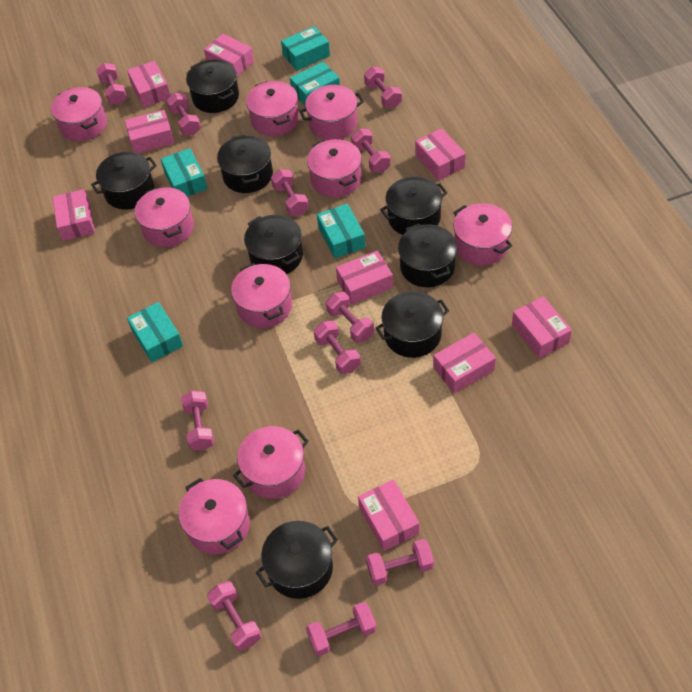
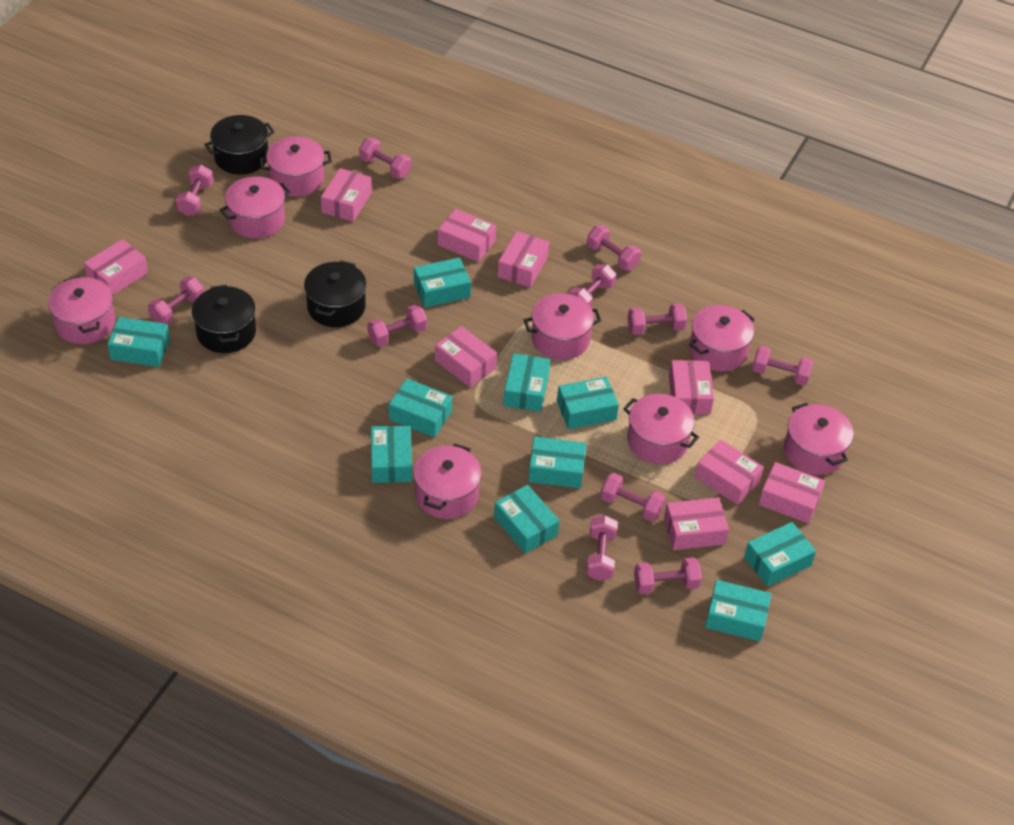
black pot: [91,152,157,210] [186,59,239,113] [217,135,273,193] [244,215,303,274] [256,521,338,599] [375,291,449,358] [380,177,448,235] [398,223,457,287] = 8 -> [192,285,256,353] [204,115,275,175] [304,260,367,327] = 3
pink pot: [51,87,107,141] [135,187,194,247] [179,478,250,554] [231,263,292,328] [233,426,309,499] [246,81,299,136] [299,85,364,140] [307,139,362,198] [453,203,512,266] = 9 -> [48,276,115,344] [220,176,290,239] [259,136,332,197] [413,443,482,519] [524,293,601,360] [623,394,699,464] [689,305,755,372] [784,403,854,475] = 8
turquoise box: [127,302,183,363] [161,148,207,197] [281,26,330,71] [290,62,340,106] [317,204,366,259] = 5 -> [107,317,170,367] [371,426,412,483] [389,378,452,438] [414,258,471,308] [494,485,559,554] [503,353,550,412] [528,437,586,488] [557,377,619,429] [705,580,771,641] [744,522,816,587] = 10

